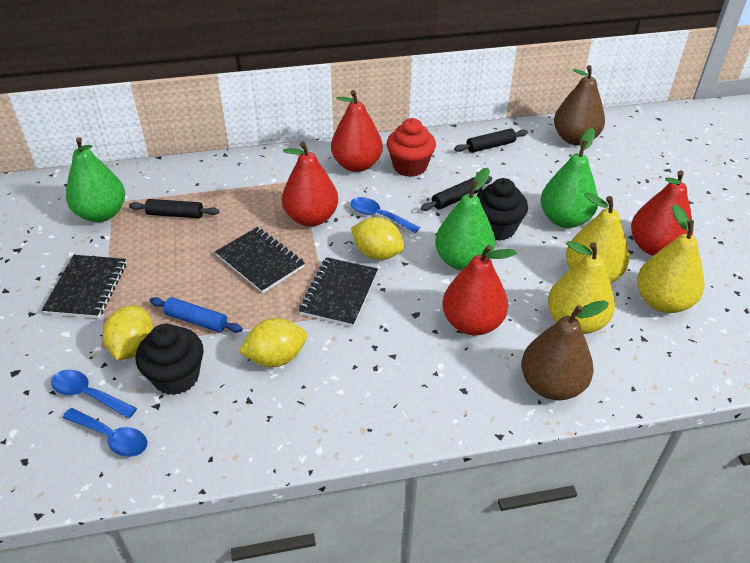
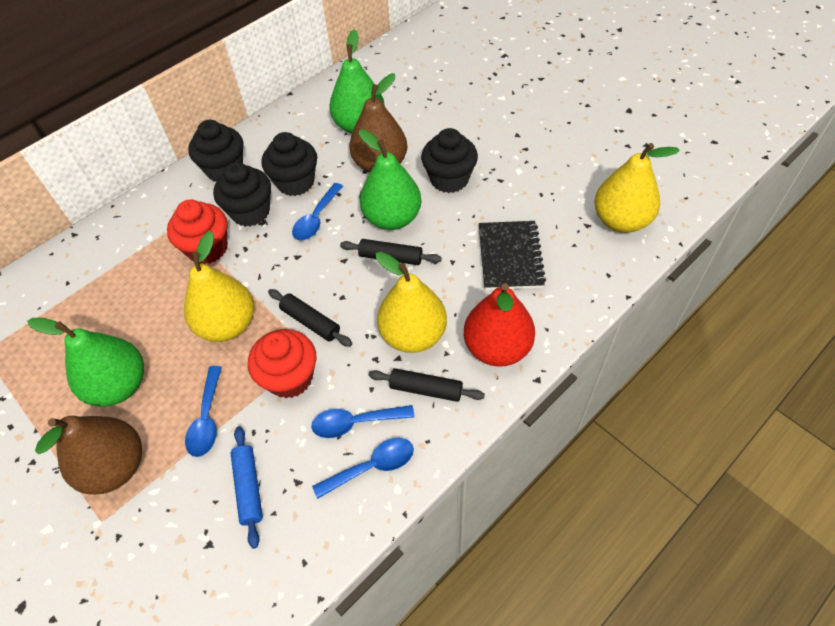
black cupcake: [136,324,204,395] [477,178,528,241] = 2 -> [188,120,244,182] [213,162,271,227] [261,132,317,196] [421,128,478,193] = 4
black notebook: [42,255,126,318] [215,227,305,293] [299,257,378,327] = 3 -> [479,221,546,290] = 1
blue spoon: [51,370,137,419] [63,408,147,457] [350,197,420,233] = 3 -> [185,366,222,457] [292,183,343,240] [311,405,415,438] [312,438,414,499] = 4
red cupcake: [387,118,436,177] = 1 -> [167,200,228,264] [248,329,316,398] = 2
red pear: [282,141,338,227] [331,90,383,172] [443,245,517,335] [631,170,693,256] = 4 -> [464,283,535,367] = 1
yellow lemon: [103,305,154,360] [239,318,307,367] [351,217,405,260] = 3 -> none = 0

